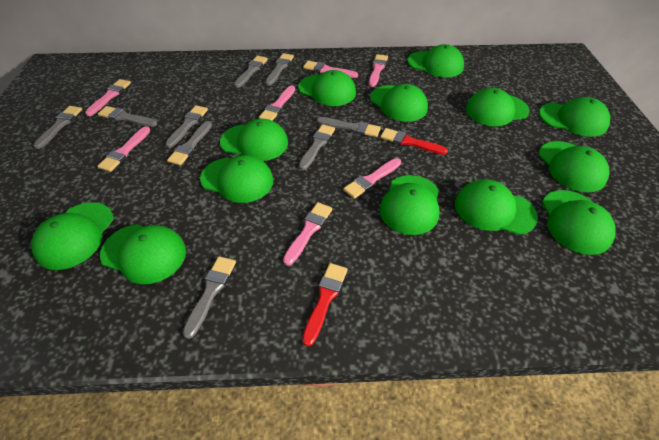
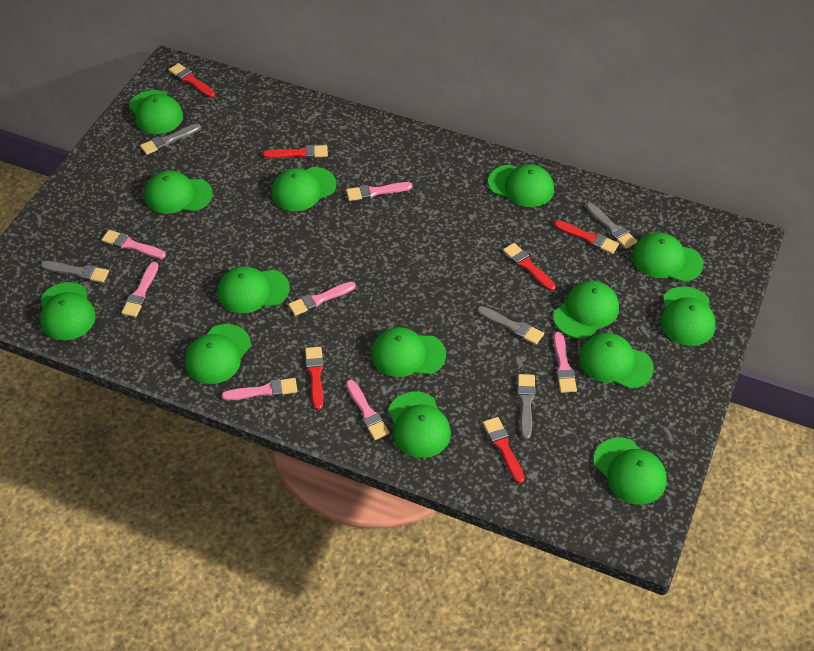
green cap: [31,202,113,270] [100,224,186,284] [200,155,273,203] [220,119,288,161] [298,70,356,106] [370,84,428,122] [380,175,439,235] [408,44,464,77] [455,179,538,235] [466,88,530,126] [539,97,610,137] [539,141,609,192] [542,190,616,255] = 13 -> [40,282,96,341] [129,90,183,134] [144,170,212,214] [185,324,251,384] [217,266,290,313] [271,167,337,211] [371,327,446,377] [388,392,451,458] [488,164,554,207] [553,281,619,339] [579,333,654,389] [593,437,667,505] [632,233,703,282] [660,286,716,346] = 14
grey brush: [33,106,82,149] [98,106,157,127] [165,105,208,148] [167,121,212,165] [183,256,236,339] [234,56,268,88] [265,53,294,85] [299,124,335,170] [317,117,381,137] = 9 -> [41,261,109,283] [140,124,201,155] [477,306,544,345] [517,374,536,439] [586,203,637,249] = 5
red brush: [302,263,347,346] [380,128,448,155] = 2 -> [169,63,215,98] [263,145,328,159] [305,347,324,410] [483,417,524,483] [503,243,556,291] [554,220,619,254] = 6

